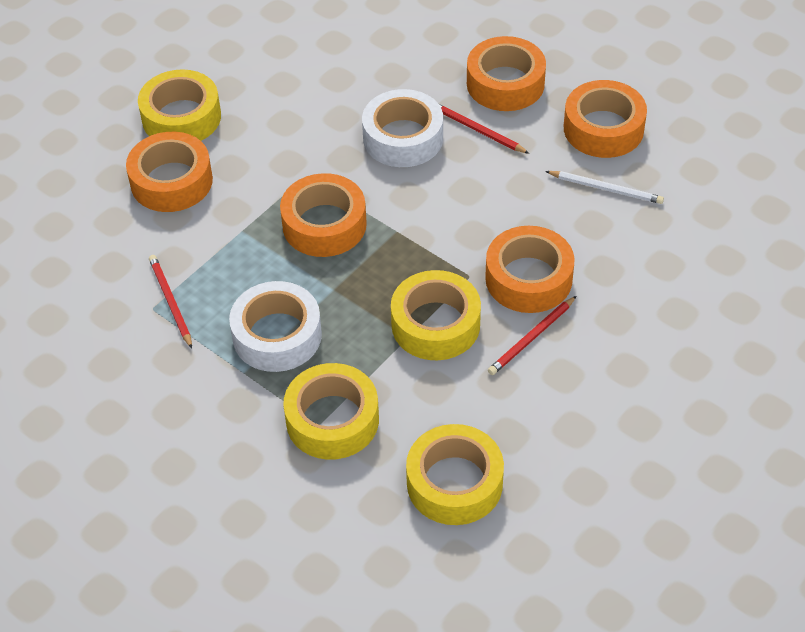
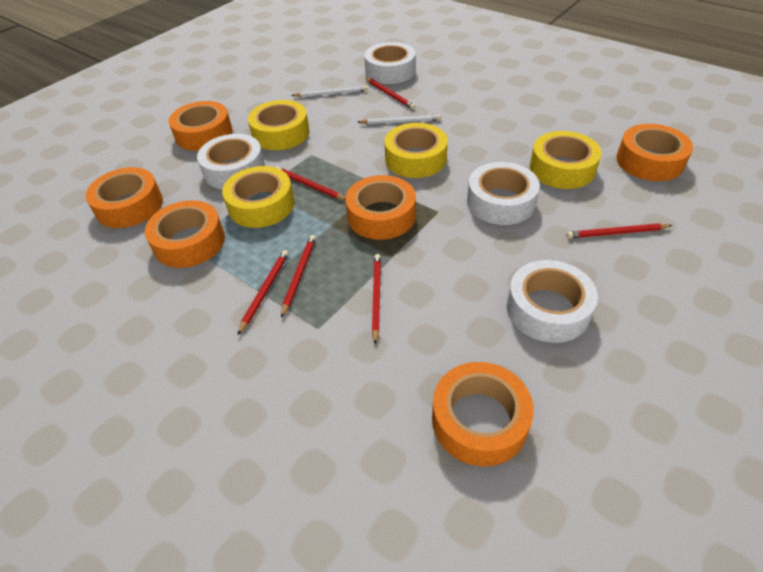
orange tape: [126,132,213,212] [280,173,367,257] [467,36,546,111] [485,226,575,313] [564,80,647,158] = 5 -> [85,167,163,228] [145,200,225,268] [169,101,233,151] [345,175,416,240] [432,362,534,466] [616,124,693,181] = 6
red pencil: [149,255,192,349] [439,104,530,154] [488,296,576,375] = 3 -> [237,250,289,335] [275,166,346,200] [281,235,316,318] [366,78,415,109] [372,254,381,344] [567,223,672,238] = 6
white pencil: [545,171,664,204] = 1 -> [291,86,368,97] [358,115,441,124] = 2
white tape: [229,281,322,372] [362,89,443,167] = 2 -> [197,134,265,189] [364,42,416,84] [467,162,540,225] [507,260,598,343] = 4

